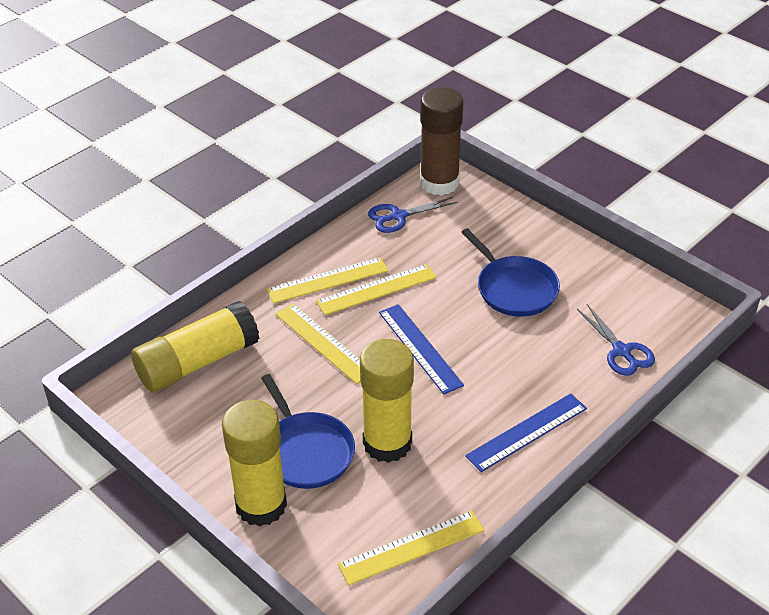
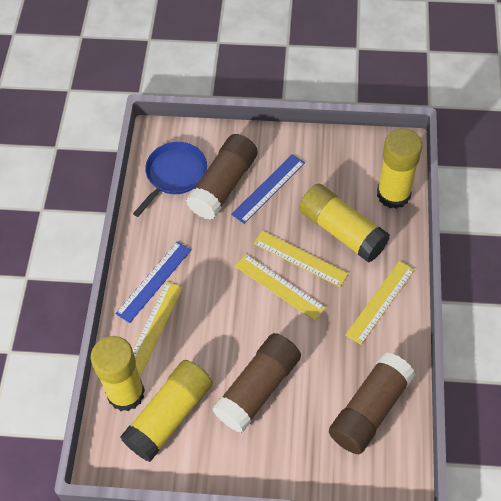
blue pan: [261,374,355,489] [462,228,560,317] = 2 -> [133,142,207,217] = 1
blue scissors: [368,197,458,233] [577,304,655,376] = 2 -> none = 0
brown glue stick: [420,87,464,196] = 1 -> [186,134,258,220] [212,333,301,433] [329,352,415,454] = 3
yellow glue stick: [131,301,259,392] [222,400,287,527] [360,339,414,463] = 3 -> [91,336,145,411] [120,360,213,462] [299,184,390,263] [377,128,422,209] = 4

